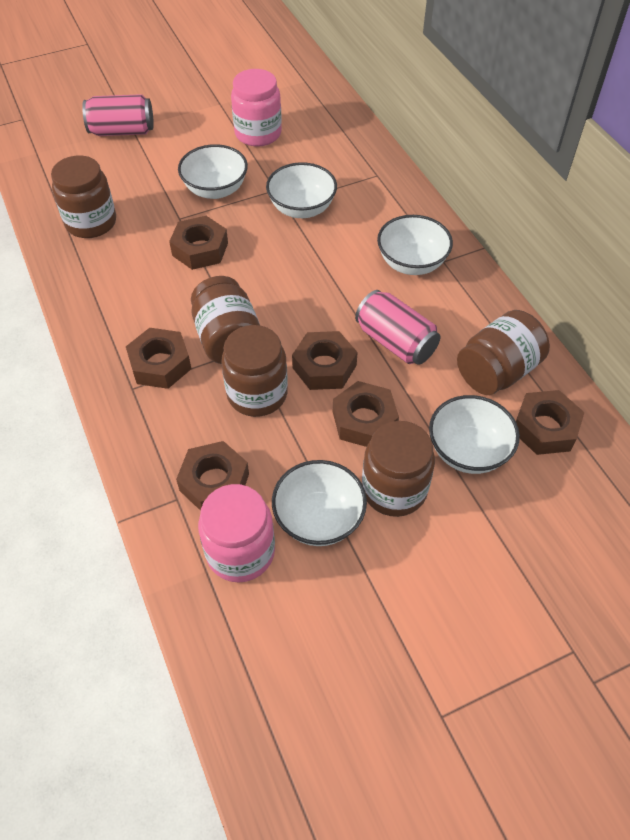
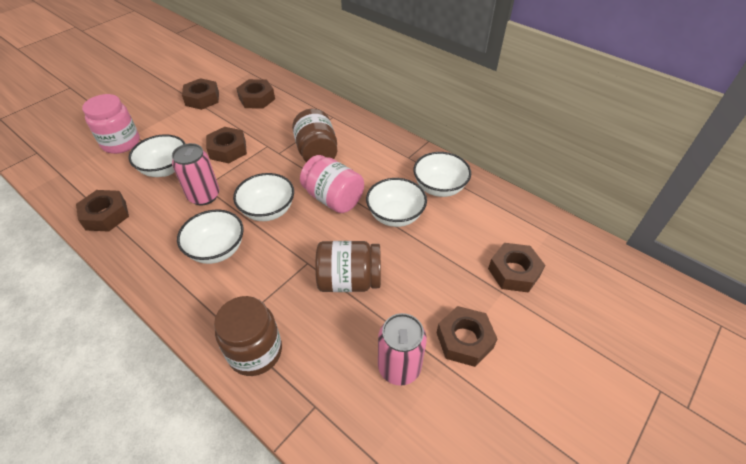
brown jar: [51,155,116,238] [191,276,260,364] [221,325,288,417] [362,421,435,517] [457,310,550,395] = 5 -> [214,296,282,376] [292,109,337,162] [315,241,381,292] = 3

